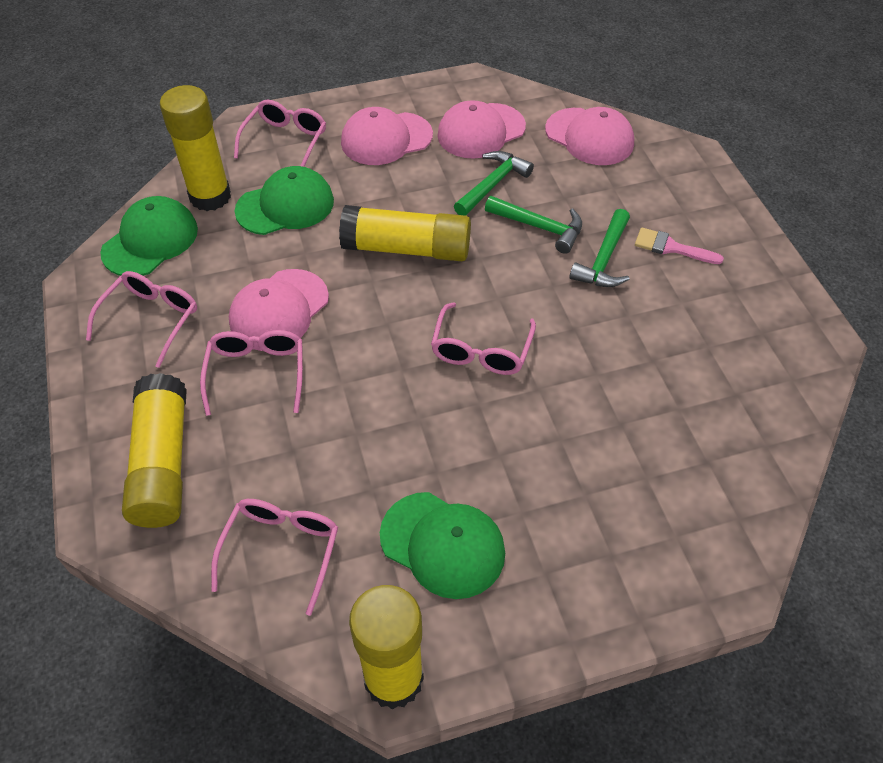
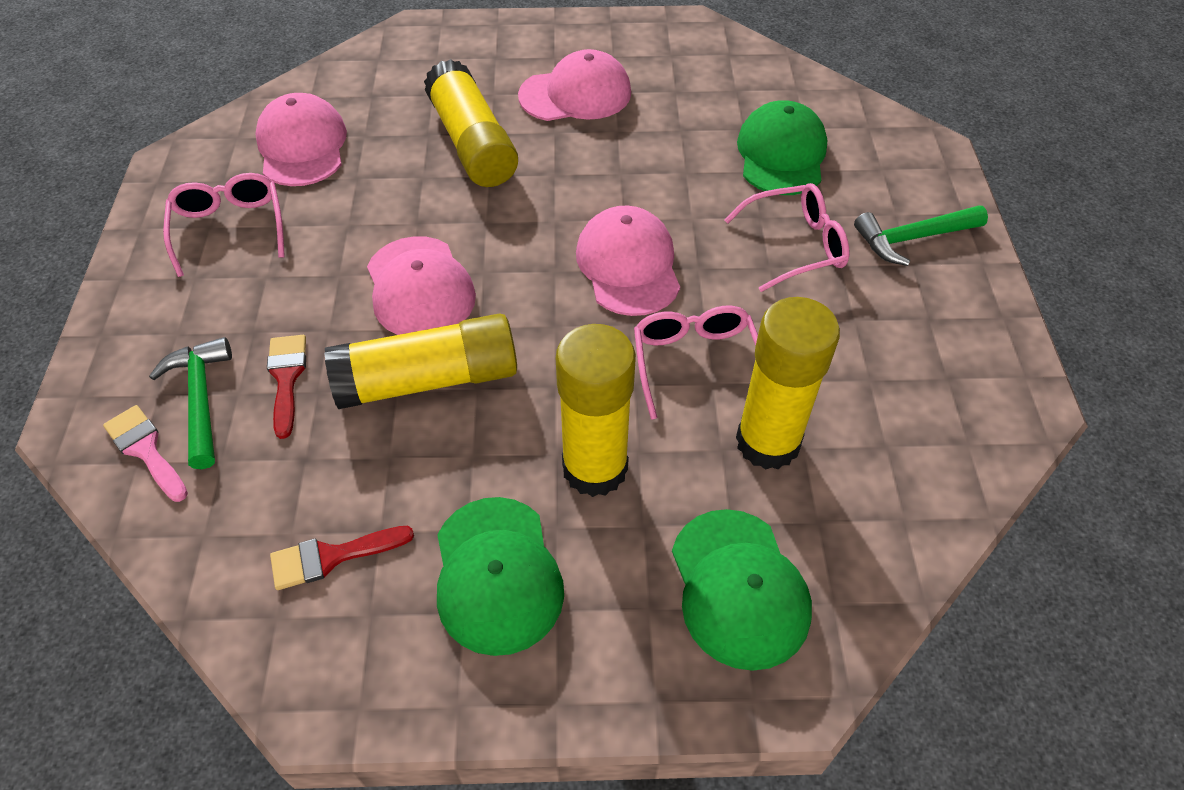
green hammer: [454,151,534,216] [485,196,582,254] [569,209,630,287] = 3 -> [149,337,232,469] [854,205,988,266] = 2
pink glasses: [86,271,197,368] [200,330,303,416] [211,499,338,616] [234,100,326,167] [431,302,536,375] = 5 -> [163,173,285,277] [634,306,758,420] [724,183,849,292] = 3
red brush: none = 0 -> [267,335,306,439] [270,526,414,590] = 2

